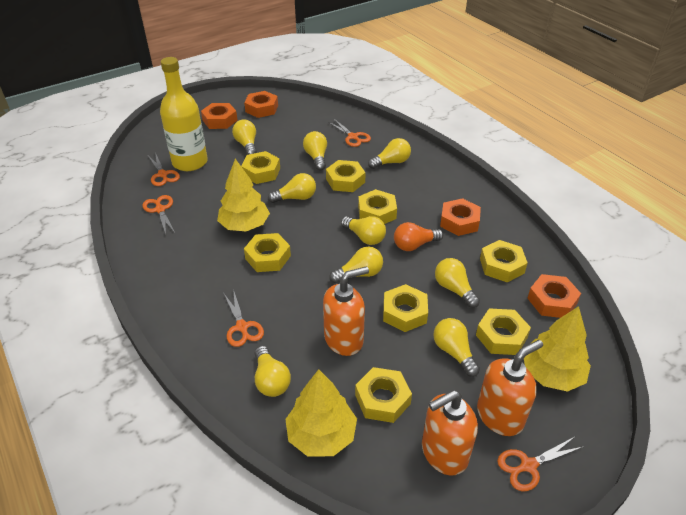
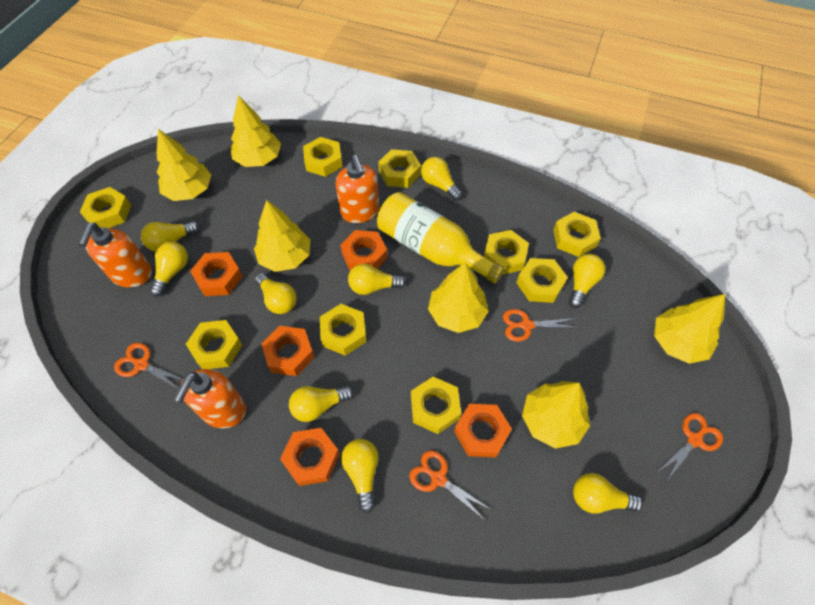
orange light bulb: [394,222,443,251] = 1 -> none = 0
orange nut: [201,103,238,129] [244,91,278,118] [440,198,481,236] [527,274,581,318] = 4 -> [190,252,243,296] [261,326,315,376] [280,428,340,486] [340,230,387,271] [454,404,512,457] = 5
orange scissors: [142,195,175,234] [148,152,180,186] [224,289,264,347] [328,119,371,147] [497,437,584,491] = 5 -> [114,343,183,389] [409,450,492,520] [503,309,579,342] [657,413,723,482] = 4
yellow nut: [241,151,280,184] [244,233,291,272] [326,160,366,192] [355,367,412,423] [358,189,397,224] [383,284,428,332] [476,308,531,355] [480,240,527,283] = 8 -> [80,187,131,228] [186,320,242,369] [303,137,343,177] [320,304,366,356] [378,149,421,188] [411,377,461,434] [484,230,529,275] [516,258,568,303] [553,212,601,257] = 9
yellow tree: [217,159,270,231] [285,369,357,456] [524,306,591,392] = 3 -> [157,129,211,201] [230,95,281,167] [254,200,310,272] [428,262,489,333] [522,381,590,449] [654,294,725,364] = 6

